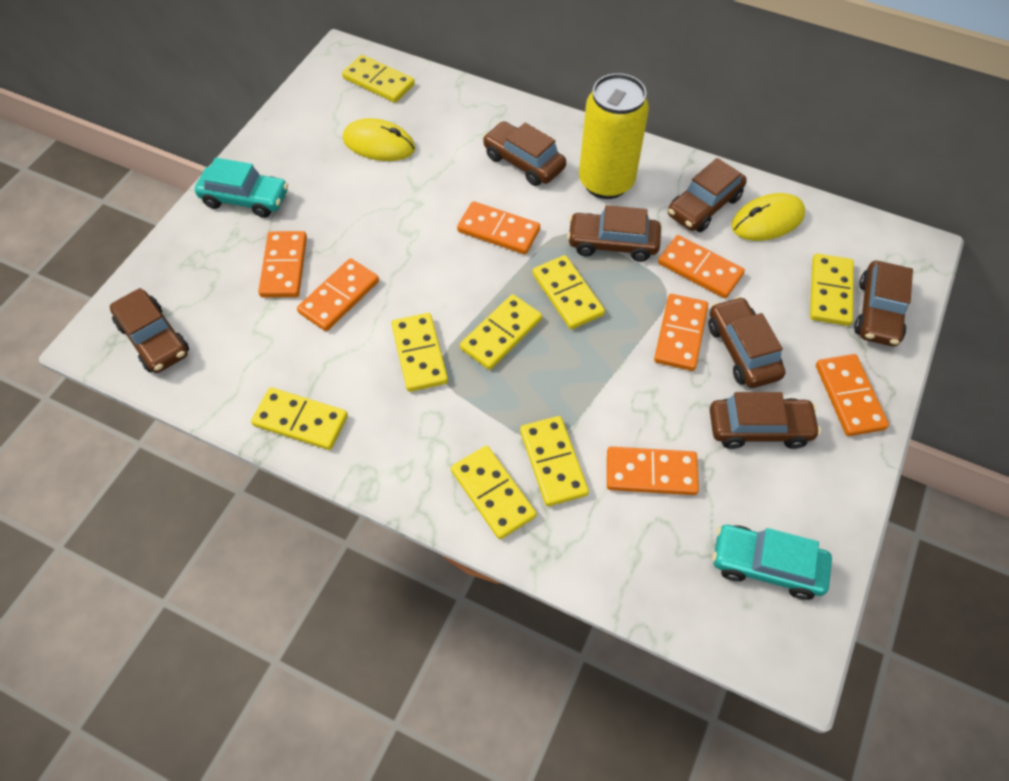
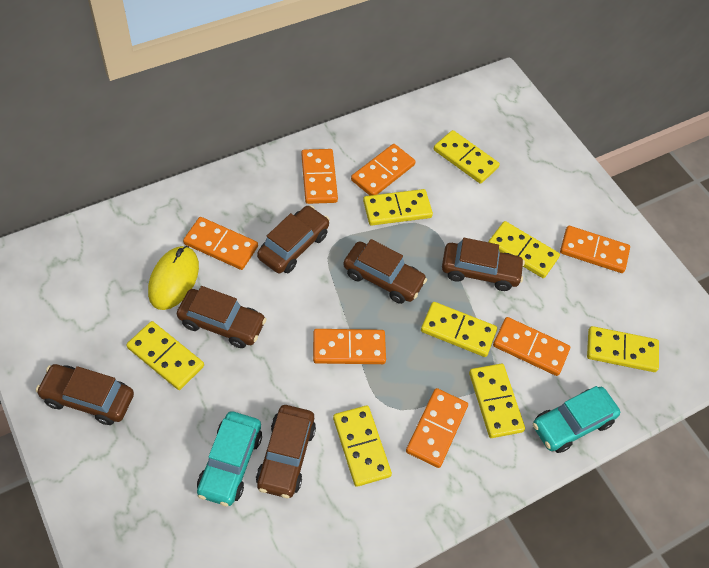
brown car: [110,288,189,373] [483,121,566,186] [567,205,661,262] [668,158,747,232] [708,296,785,388] [710,392,821,449] [854,261,913,346] = 7 -> [36,364,134,425] [177,286,266,348] [256,405,316,498] [257,205,330,273] [343,239,427,304] [442,238,525,291] = 6
yellow can: [579,73,649,199] = 1 -> none = 0
yellow mouse: [343,118,415,161] [731,193,805,241] = 2 -> [148,246,199,310] = 1

